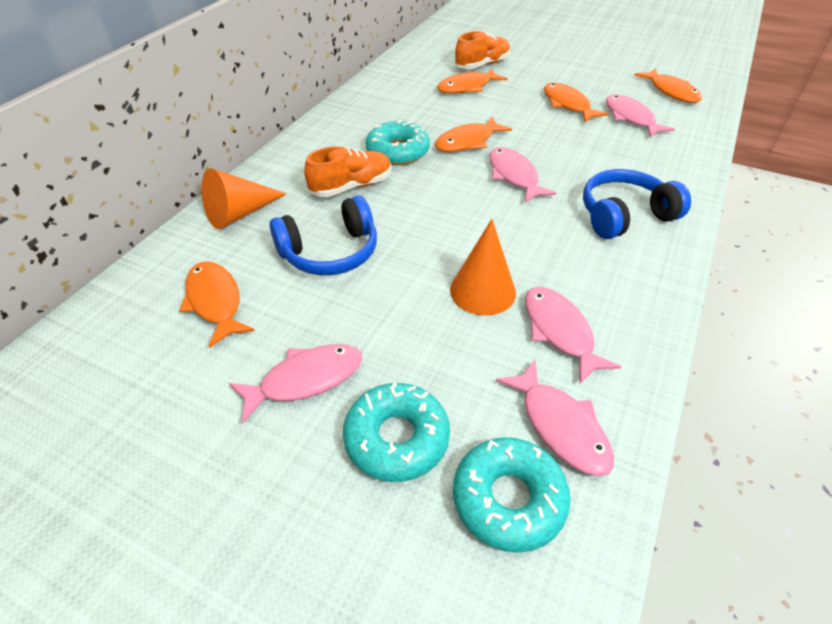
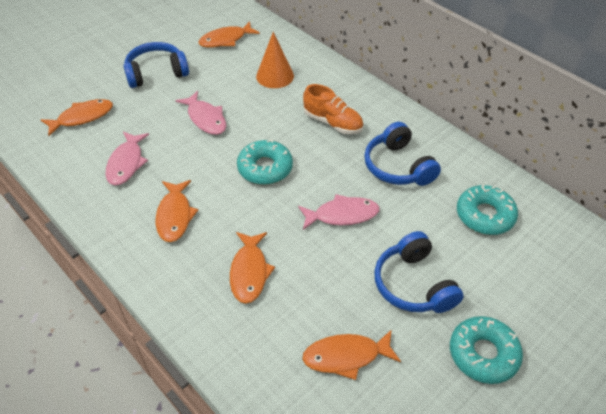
blue headphones: [270,195,377,275] [583,169,691,239] = 2 -> [123,42,189,88] [364,122,441,186] [374,231,464,313] = 3
orange cone: [201,168,287,229] [450,219,516,316] = 2 -> [256,32,294,88] = 1
orange shoe: [304,146,392,197] [455,31,510,69] = 2 -> [303,84,363,134] = 1
pink fish: [229,344,363,423] [489,147,556,203] [496,359,614,476] [525,287,621,383] [606,95,675,137] = 5 -> [105,131,149,185] [175,91,226,135] [298,194,380,230] = 3

